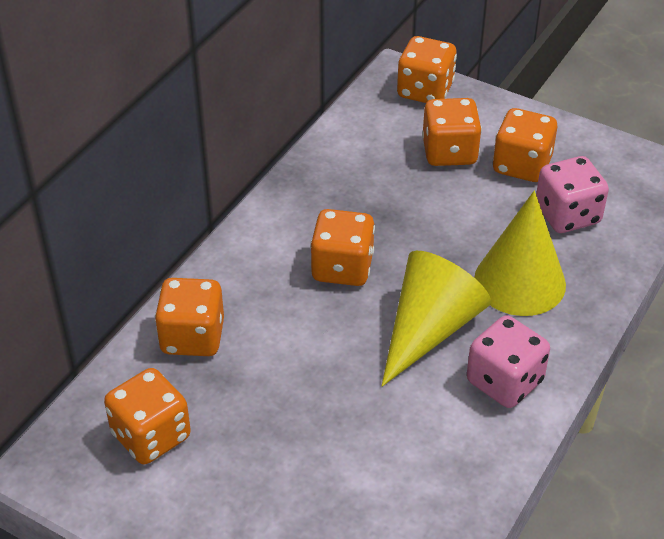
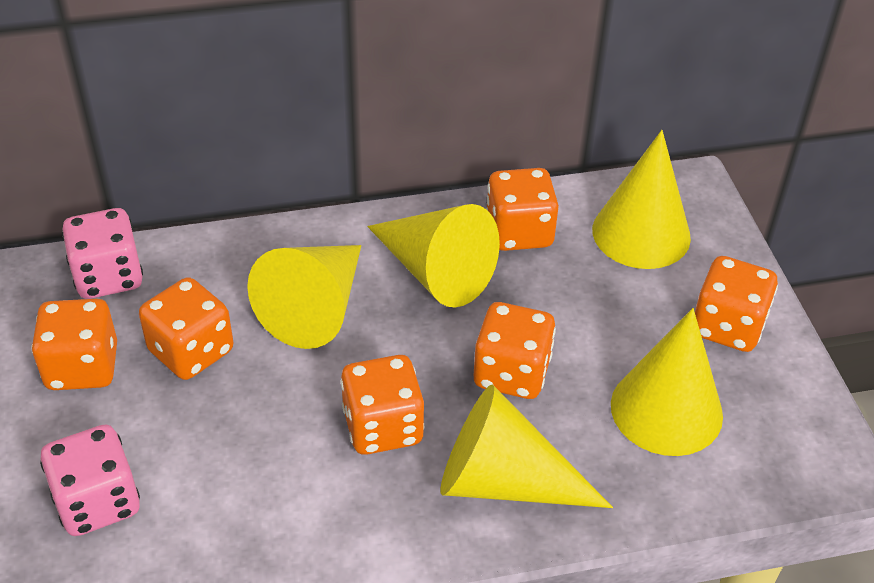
yellow cone: [382,251,491,387] [475,191,566,316] = 2 -> [247,245,361,349] [367,204,500,307] [440,384,613,508] [592,130,691,269] [611,308,723,456] = 5

